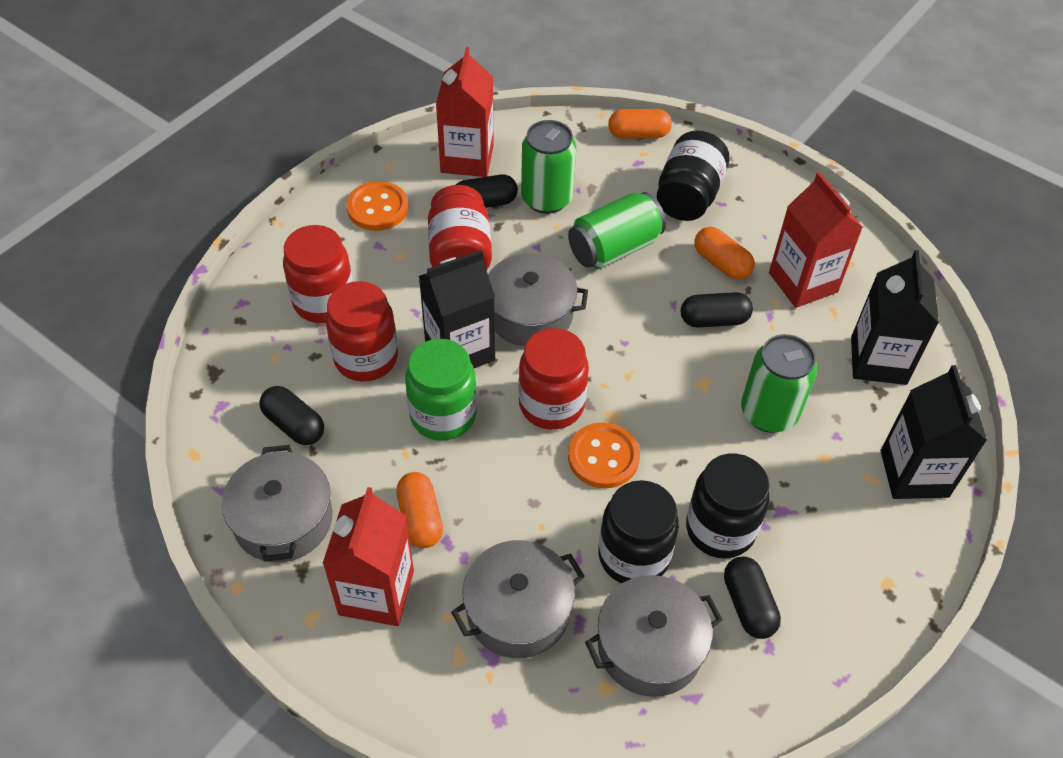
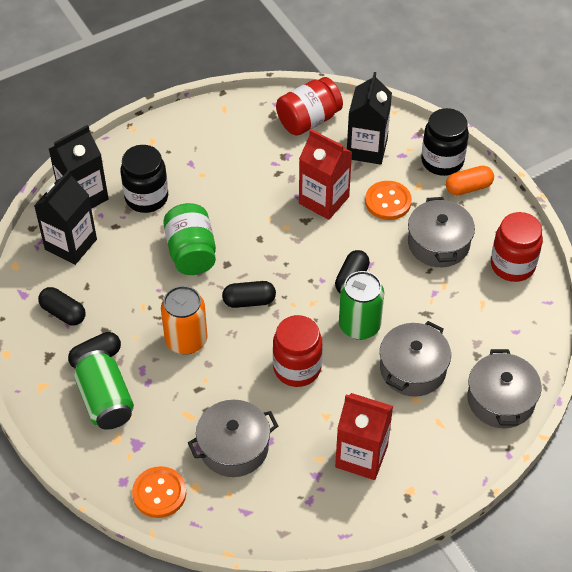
black jar: [598,480,679,584] [657,131,729,221] [686,454,770,559] = 3 -> [121,145,168,213] [421,108,469,176] = 2
green can: [521,120,576,214] [568,192,666,269] [741,334,817,433] = 3 -> [74,350,134,430] [339,271,384,340] = 2
orange can: none = 0 -> [161,286,208,355] = 1
orange capsule: [396,472,443,548] [608,109,672,139] [694,227,755,280] = 3 -> [446,166,494,195] = 1
red carton: [322,487,414,626] [436,47,494,177] [769,172,863,308] = 3 -> [299,129,352,220] [335,393,393,480] = 2
red jar: [283,225,353,323] [326,281,398,381] [428,185,492,270] [518,328,589,430] = 4 -> [273,315,322,387] [276,77,343,136] [491,212,543,282] = 3

